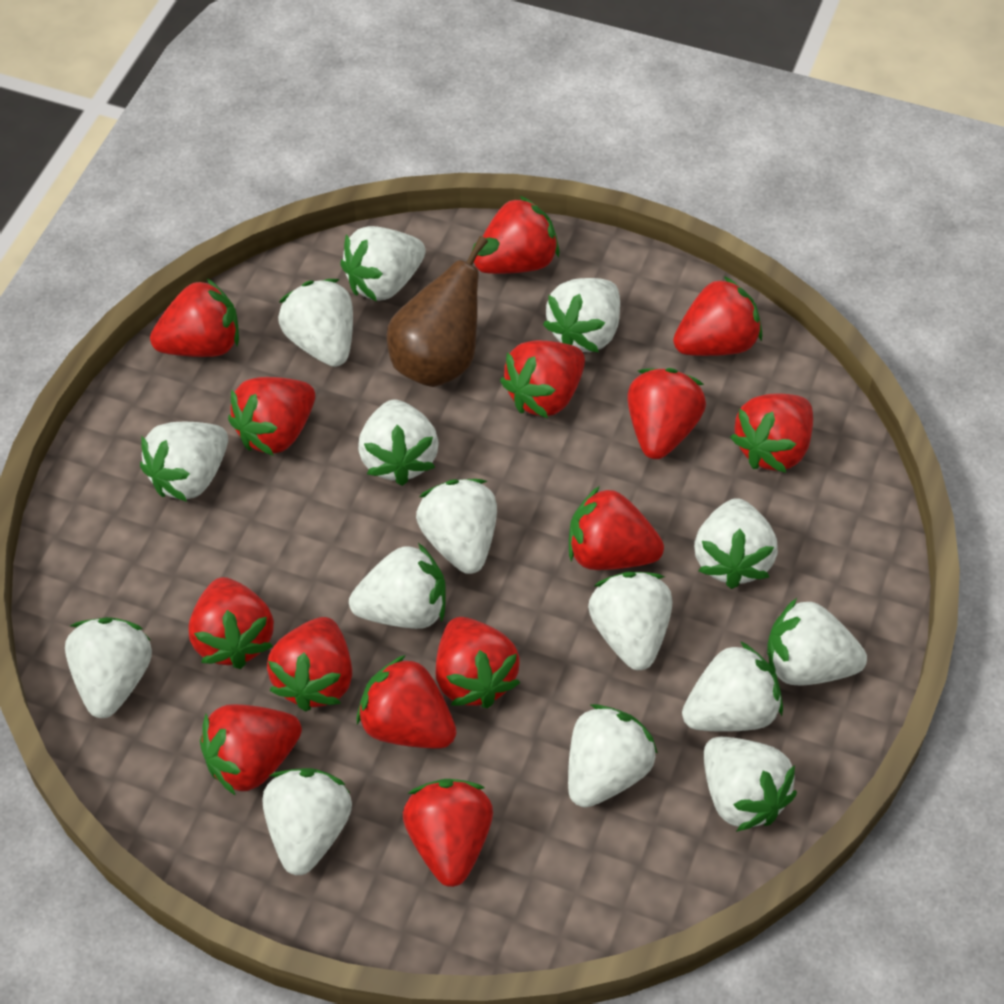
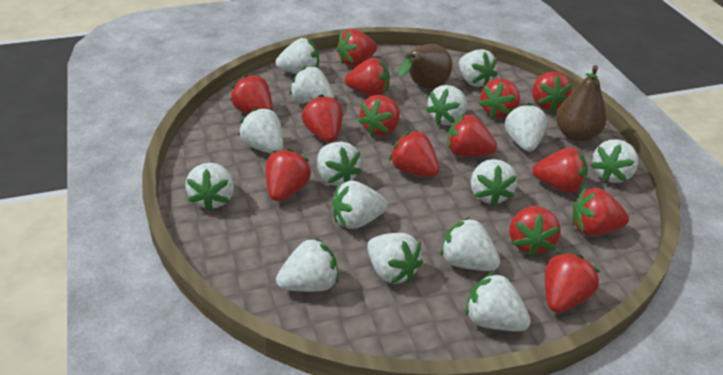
brown pear: [386,236,500,387] = 1 -> [398,44,452,89] [556,65,606,142] = 2

